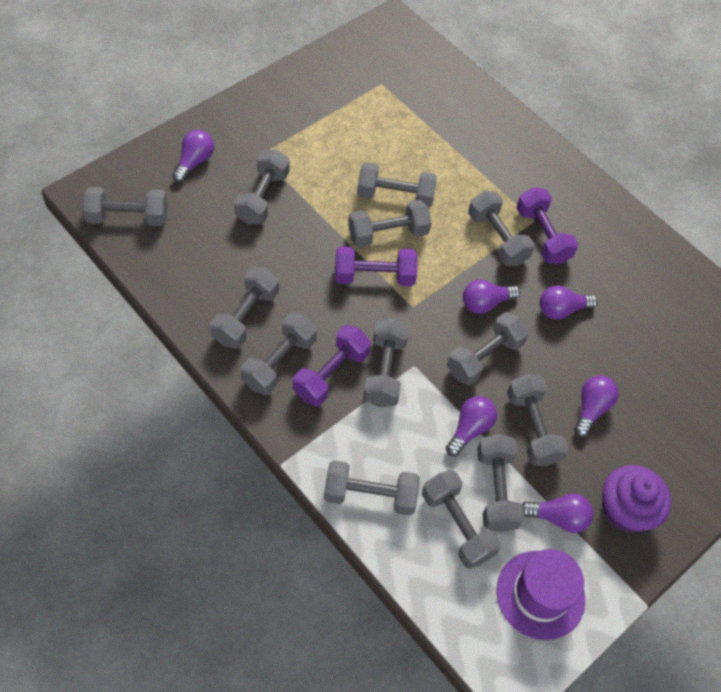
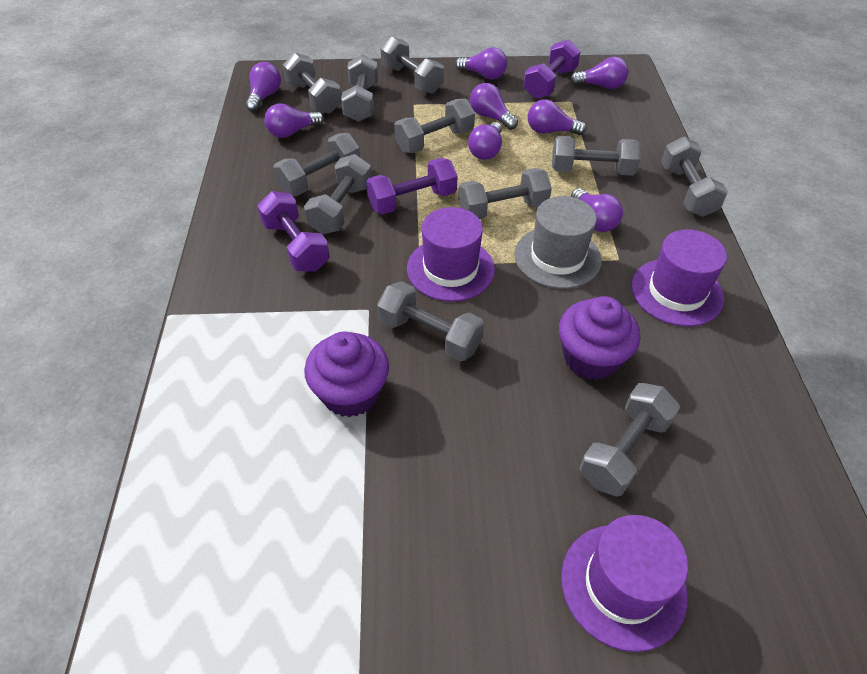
grey dumbbell: [82,187,168,226] [210,267,279,349] [234,149,290,225] [241,313,317,395] [324,460,420,516] [348,200,432,248] [357,162,437,208] [364,318,409,407] [422,470,501,569] [447,312,529,386] [468,191,535,266] [477,434,524,532] [507,374,568,466] = 13 -> [273,133,360,196] [282,52,341,114] [304,154,372,234] [341,54,378,122] [377,281,484,362] [381,36,444,94] [394,98,475,153] [458,168,552,219] [552,136,641,176] [580,383,680,497] [661,137,728,217] = 11
grey hat: none = 0 -> [514,196,602,289] = 1
purple cupcake: [602,465,671,533] = 1 -> [304,331,389,417] [559,296,640,380] = 2
purple hat: [497,549,585,640] = 1 -> [407,207,495,302] [561,515,688,652] [631,229,727,327] = 3
purple light bulb: [172,130,214,183] [446,396,497,456] [463,280,520,314] [521,494,594,533] [540,286,598,320] [574,375,619,437] = 6 -> [245,62,281,112] [264,103,324,138] [455,47,507,79] [468,122,502,160] [470,83,518,130] [528,99,586,135] [570,57,629,89] [571,188,623,232] = 8

